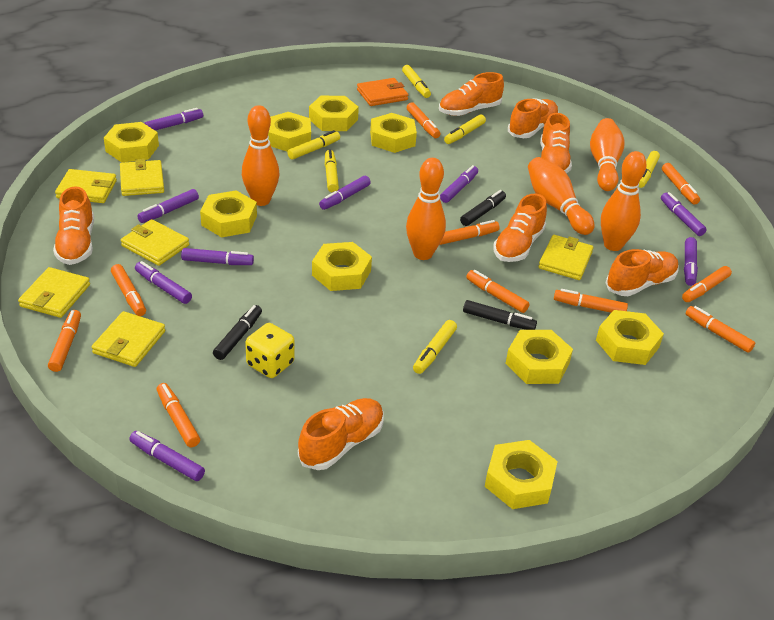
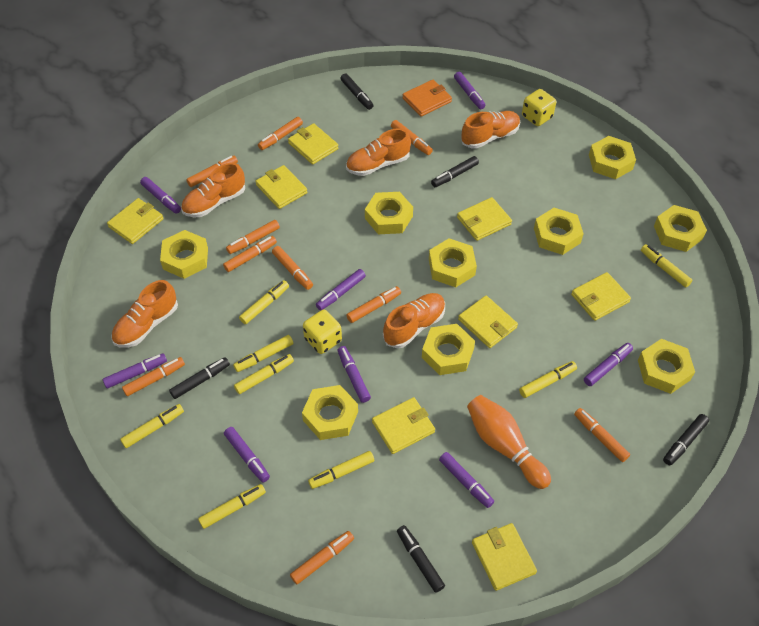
black marker: [213,305,262,360] [460,190,506,226] [463,300,537,330] = 3 -> [169,357,230,399] [340,73,374,110] [397,525,445,593] [431,156,479,187] [663,414,709,465] = 5
orange bowling pin: [242,105,279,206] [406,158,446,260] [528,157,595,235] [590,118,625,191] [601,151,647,251] = 5 -> [467,395,551,489] = 1
orange shoe: [53,187,94,265] [298,398,384,470] [439,72,504,116] [493,194,547,262] [508,98,559,138] [540,113,572,173] [606,249,679,296] = 7 -> [111,280,178,348] [181,163,245,217] [346,128,411,176] [383,293,445,348] [461,111,520,149] = 5
purple marker: [129,431,205,481] [135,261,192,304] [137,189,199,223] [144,108,203,130] [181,248,254,265] [319,176,371,210] [440,165,478,203] [661,192,707,236] [684,237,698,286] = 9 -> [103,353,167,389] [140,177,181,214] [224,427,270,483] [316,269,366,311] [338,346,371,403] [439,452,494,508] [454,72,485,109] [584,343,633,386] = 8
yellow dice: [245,323,295,378] = 1 -> [303,310,342,354] [522,89,556,126] = 2
yellow marker: [287,130,340,160] [325,149,339,193] [402,65,431,98] [413,320,457,374] [444,114,486,144] [638,151,660,188] = 6 -> [120,404,184,448] [198,484,266,529] [233,335,293,372] [234,354,294,394] [239,280,289,324] [308,451,374,489] [519,361,577,398] [641,244,692,287] = 8
yellow wallet: [18,267,90,318] [55,169,117,203] [92,311,165,367] [120,159,164,196] [121,219,189,266] [538,235,593,280] = 6 -> [107,198,163,244] [255,165,307,209] [288,123,339,165] [372,397,435,454] [457,197,512,241] [458,296,518,348] [472,523,537,591] [571,272,631,321] = 8

